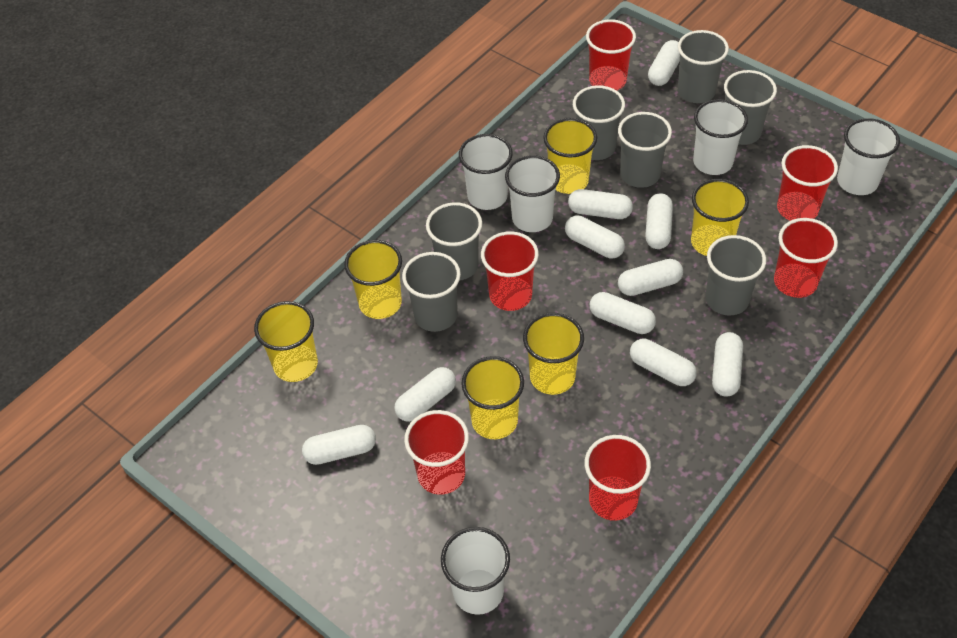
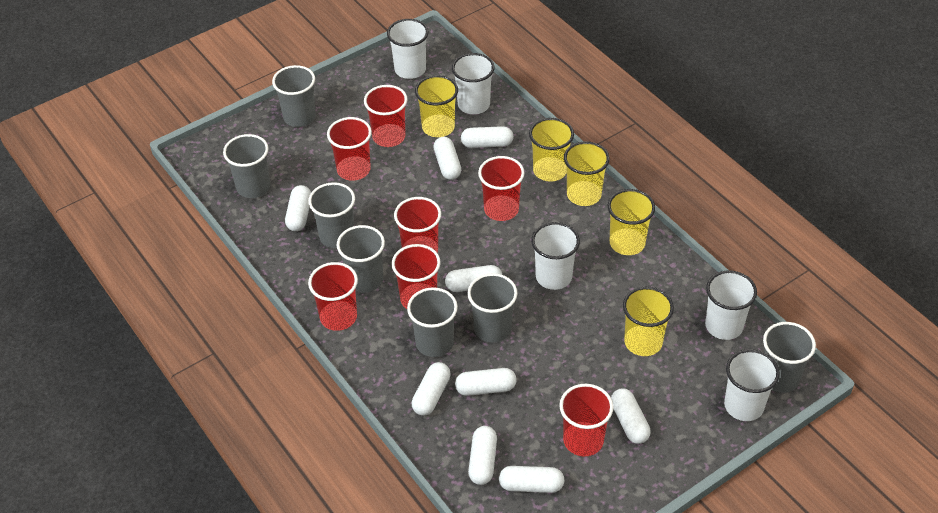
red cup: [404,410,469,495] [481,231,539,311] [585,435,651,521] [586,19,636,91] [774,218,838,298] [777,145,838,221] = 6 -> [308,262,358,331] [327,117,372,181] [364,85,408,147] [392,244,441,309] [394,197,441,253] [478,156,525,221] [559,384,613,456] = 7
white capsule: [302,425,376,465] [394,367,456,422] [565,216,625,258] [568,189,633,219] [590,292,656,334] [618,259,683,296] [630,339,697,386] [645,193,673,249] [648,40,680,86] [712,332,743,397] = 10 -> [285,185,311,231] [412,362,451,416] [433,137,461,180] [445,265,502,292] [455,368,517,396] [461,126,513,148] [468,426,497,485] [499,466,565,493] [611,388,651,444] = 9
yellow cup: [254,301,318,382] [344,240,402,319] [461,356,524,439] [523,313,584,395] [543,118,597,194] [691,179,749,256] = 6 -> [415,75,458,137] [529,118,574,182] [564,141,610,206] [608,189,655,255] [623,287,674,356] = 5

